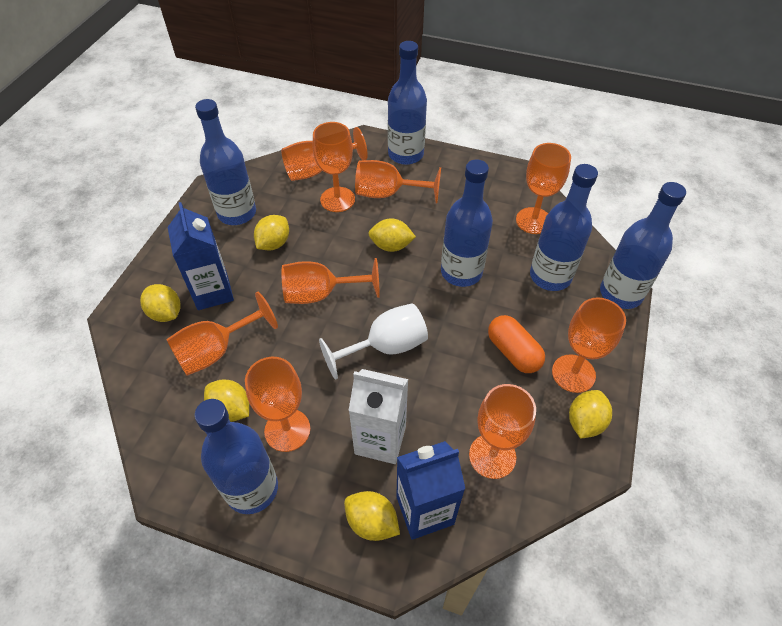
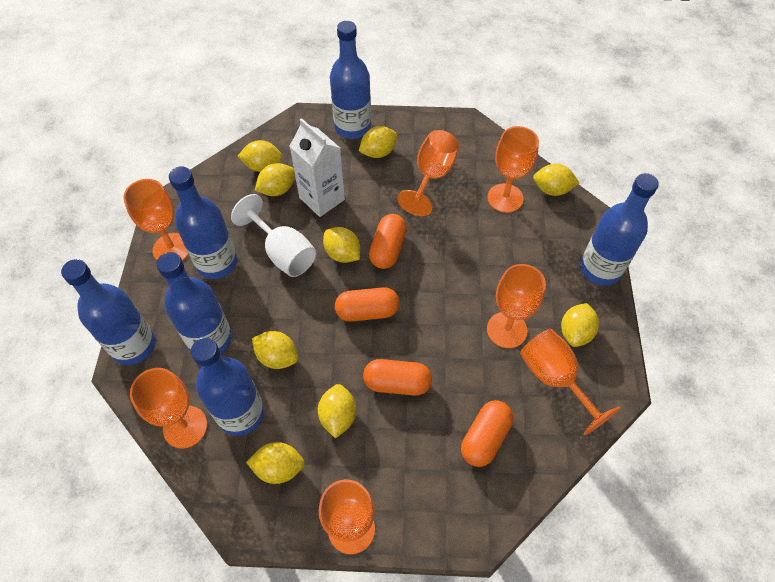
blue carton: [168,202,234,310] [396,441,465,540] = 2 -> none = 0
orange capsule: [488,315,545,373] = 1 -> [335,287,399,322] [363,359,432,396] [369,214,407,269] [461,400,513,467] = 4
orange goblet: [166,292,278,376] [245,357,310,452] [281,127,368,181] [282,258,380,304] [312,122,355,212] [355,160,441,203] [469,384,536,479] [516,143,571,234] [552,297,626,393] = 9 -> [123,179,189,261] [130,368,207,449] [319,479,375,554] [397,130,459,216] [487,126,539,213] [487,264,546,348] [520,329,621,435] = 7
yellow lemon: [140,284,181,322] [204,379,249,422] [254,215,289,250] [344,491,400,541] [368,218,416,252] [569,390,612,439] = 6 -> [238,140,282,172] [246,442,305,484] [252,331,298,369] [255,163,295,196] [318,384,357,438] [323,227,360,263] [359,126,397,158] [533,164,579,196] [561,303,599,347] = 9

